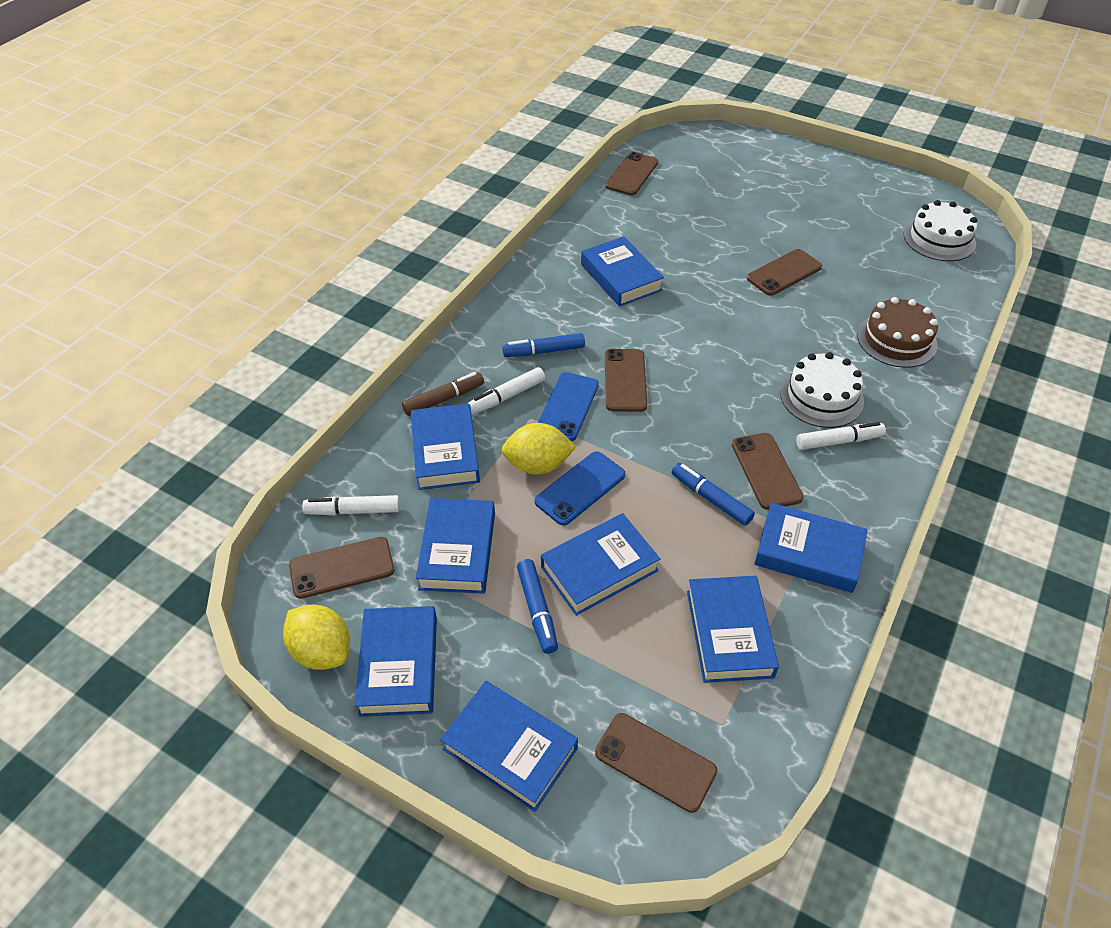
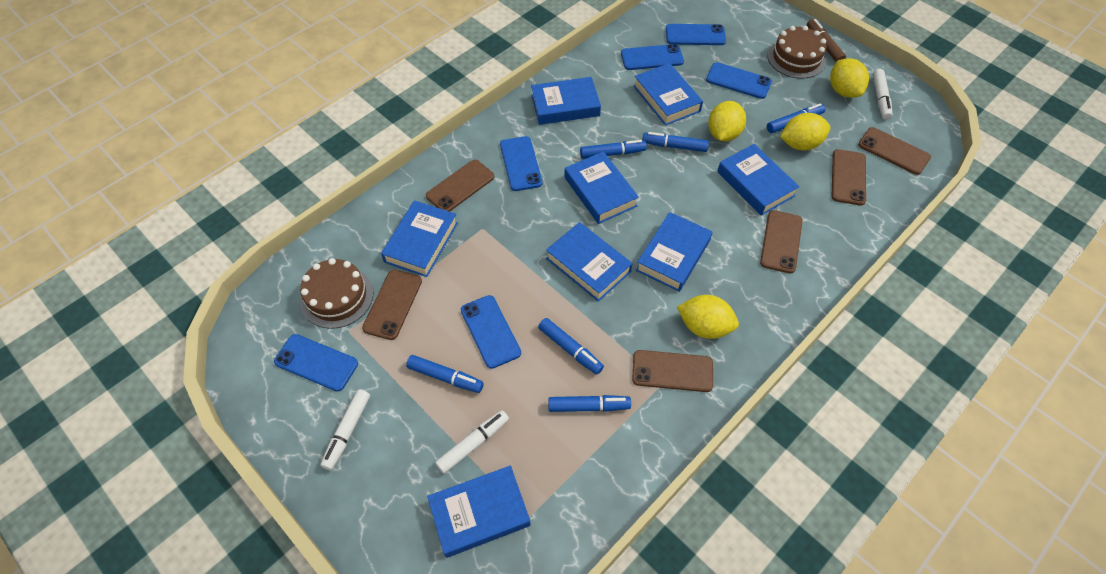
blue marker: [502,333,585,357] [517,559,558,654] [672,463,755,526] = 3 -> [406,355,484,393] [538,318,604,375] [548,395,631,412] [580,140,647,159] [642,132,709,152] [767,103,825,133] = 6
blue phone: [535,451,625,526] [538,372,599,441] = 2 -> [274,334,358,392] [461,295,521,369] [500,136,542,191] [621,44,684,70] [666,24,726,45] [706,62,772,99] = 6
brown cake: [857,297,938,368] = 1 -> [300,258,373,329] [767,26,827,79] = 2
white cake: [780,352,864,428] [904,200,977,261] = 2 -> none = 0
yellow lemon: [283,605,350,670] [501,423,576,475] = 2 -> [677,295,739,339] [708,101,746,141] [780,113,830,151] [830,58,869,98] = 4

